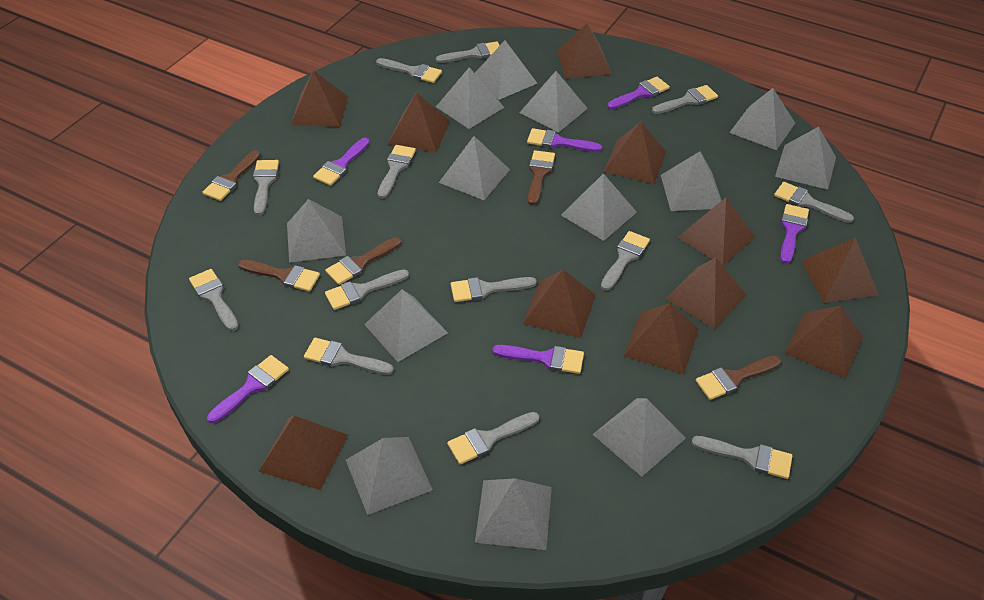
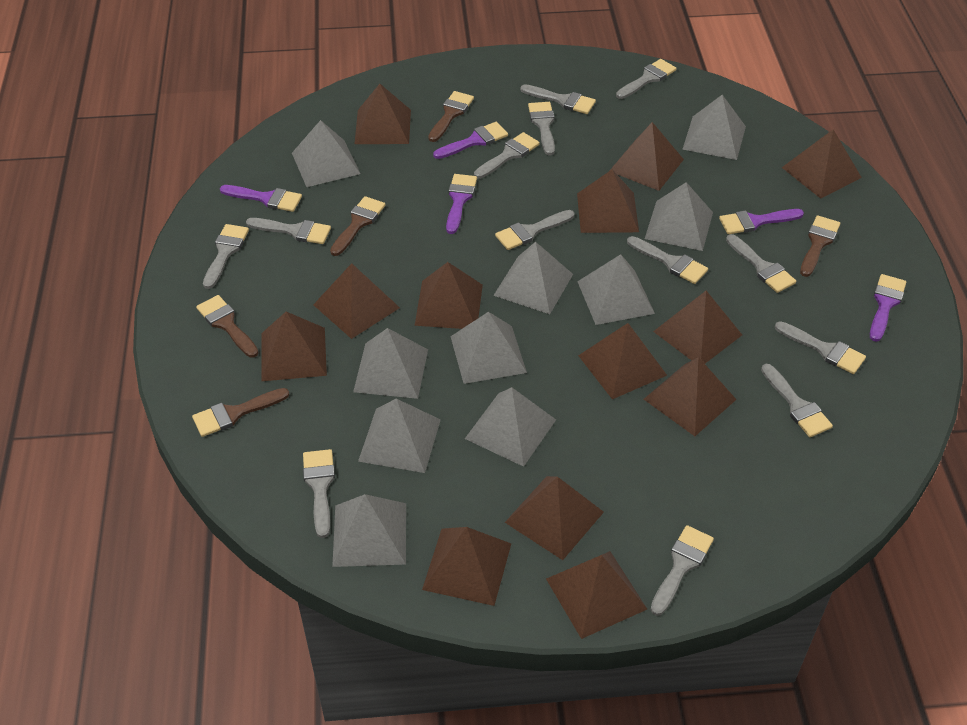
brown pyramid: [259,416,348,490] [291,70,348,127] [388,92,450,152] [523,270,596,338] [557,23,612,79] [604,122,666,184] [624,303,699,374] [665,257,747,329] [677,197,755,265] [785,306,863,378] [801,238,879,303] = 11 -> [261,312,327,381] [313,263,400,339] [354,84,411,144] [415,262,483,329] [422,527,511,606] [505,476,604,560] [546,551,647,639] [577,169,639,233] [578,323,667,399] [610,122,684,191] [644,357,737,436] [653,291,742,364] [782,129,862,199] = 13
grey pyramid: [287,199,346,263] [346,437,433,515] [364,289,448,362] [436,67,504,129] [439,136,510,200] [475,40,537,100] [475,478,552,550] [519,71,588,133] [561,173,637,241] [592,398,686,477] [661,152,722,211] [729,88,795,150] [775,127,836,190] = 13 -> [292,120,360,187] [332,494,406,567] [353,328,428,399] [358,398,441,473] [450,312,527,384] [465,387,556,467] [493,242,573,314] [577,254,655,325] [645,182,713,251] [682,95,746,160] = 10
purple brush: [207,355,289,423] [313,138,370,186] [493,345,584,374] [527,128,602,152] [607,77,670,109] [780,204,809,264] = 6 -> [220,185,302,212] [433,122,508,159] [446,174,477,234] [719,209,804,234] [870,274,906,342] = 5

